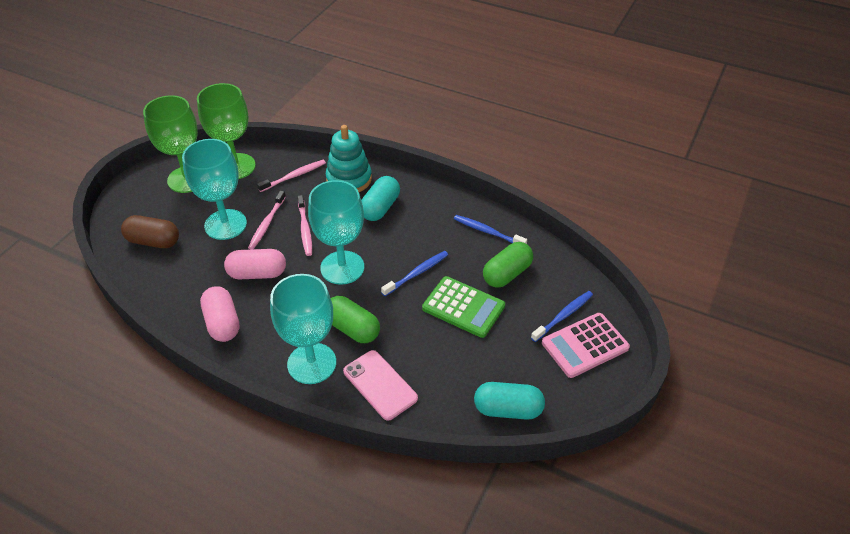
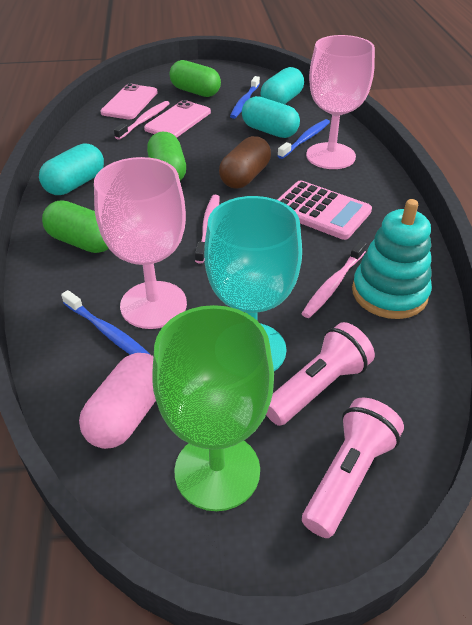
green calculator: [422,276,505,338] = 1 -> none = 0
green capsule: [331,296,380,343] [483,242,533,288] = 2 -> [42,200,109,253] [147,132,186,181] [170,60,221,97] = 3
green goblet: [143,95,198,193] [197,83,256,179] = 2 -> [152,305,274,511] = 1
pink capsule: [200,286,240,342] [224,249,286,279] = 2 -> [79,353,156,449] = 1
pink flashlight: none = 0 -> [266,322,375,426] [302,397,404,538] = 2
pink goblet: none = 0 -> [94,157,187,329] [306,35,375,169] = 2
pink phone: [343,350,418,421] = 1 -> [100,84,158,119] [144,100,211,138] = 2
turquoise capsule: [361,176,400,221] [474,382,545,420] = 2 -> [39,143,104,195] [242,96,300,138] [260,67,304,104] = 3
turquoise goblet: [182,139,247,240] [270,274,336,384] [308,180,364,285] = 3 -> [204,196,302,371] = 1

